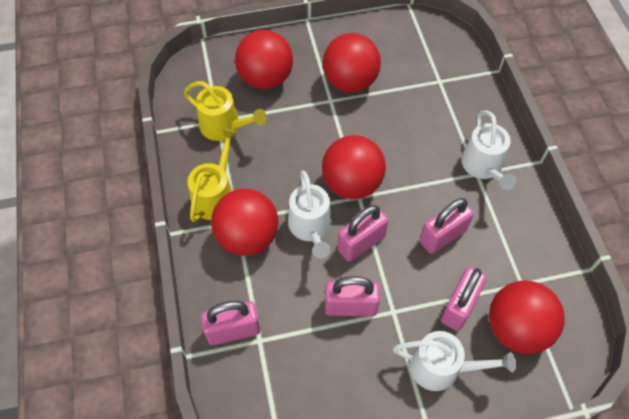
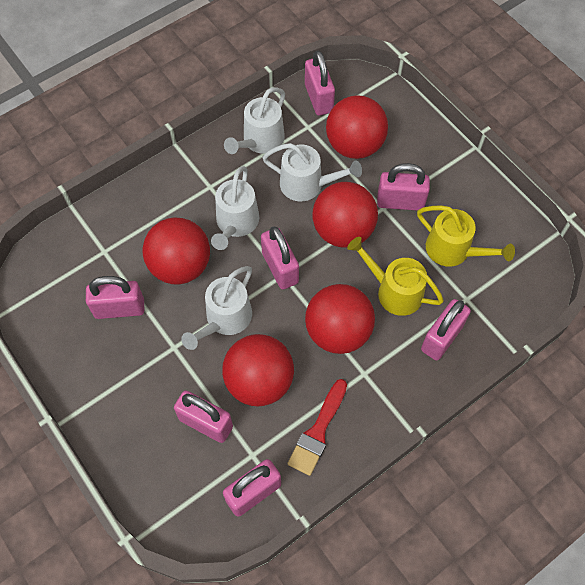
pink padlock: [201,301,260,345] [325,276,380,317] [337,205,388,262] [420,198,474,254] [441,267,487,331] = 5 -> [86,276,144,319] [174,390,233,443] [223,459,281,517] [261,226,299,289] [305,51,335,116] [377,163,430,211] [421,299,471,360] = 7
red brush: none = 0 -> [287,379,347,476] = 1
white watering can: [288,170,332,259] [393,331,516,391] [461,111,517,190] = 3 -> [181,266,252,350] [211,166,259,250] [224,87,285,154] [262,143,362,201] = 4

